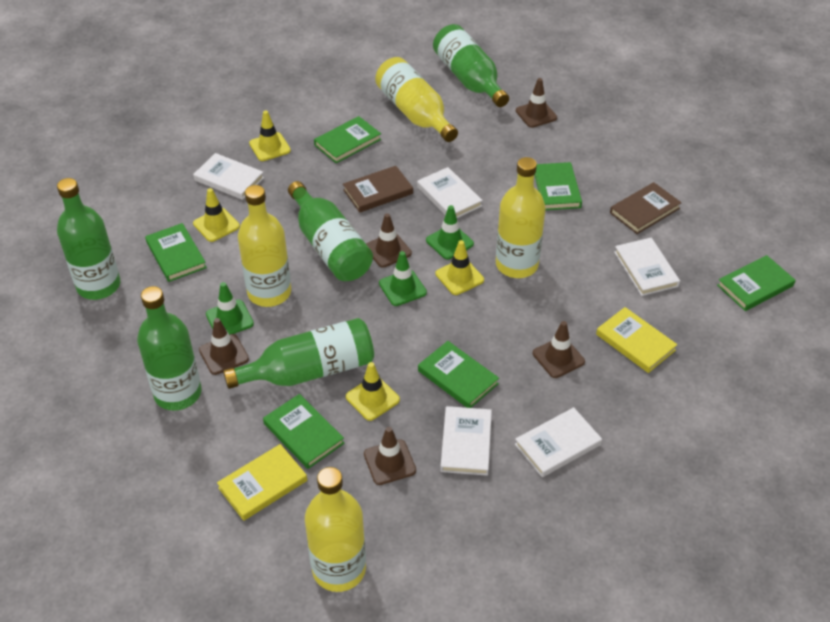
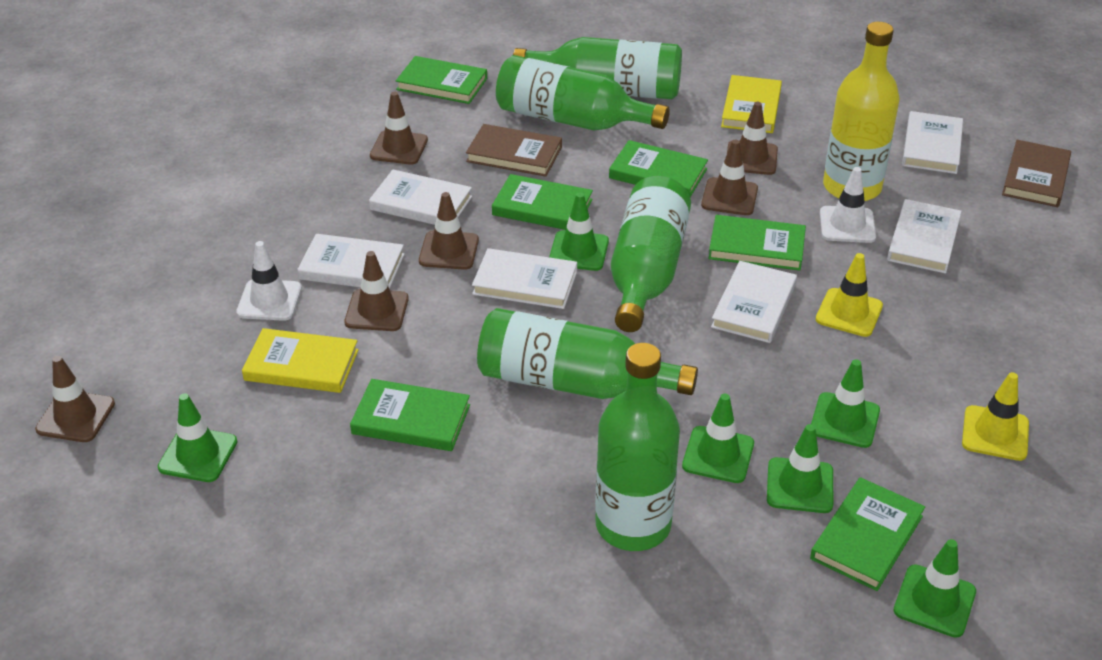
brown traffic cone: [199,318,249,375] [364,427,416,485] [366,213,412,268] [516,78,557,128] [533,321,585,378] = 5 -> [35,356,115,442] [344,251,409,331] [370,92,428,165] [419,192,479,270] [701,140,758,215] [727,102,778,175] = 6
green traffic cone: [206,282,254,335] [379,251,427,306] [426,205,474,260] = 3 -> [158,393,237,482] [549,193,609,271] [682,394,754,483] [767,424,833,513] [811,359,880,448] [894,539,976,638] = 6
white book: [193,153,264,200] [417,167,483,218] [440,406,492,476] [515,407,602,477] [614,238,680,296] = 5 -> [297,234,405,289] [369,169,472,225] [472,248,577,309] [711,261,797,343] [887,199,962,274] [902,111,963,174] = 6
white traffic cone: none = 0 -> [236,241,302,321] [820,167,876,243] = 2
yellow bottle: [238,185,291,307] [305,467,366,592] [375,57,458,142] [496,157,546,278] = 4 -> [823,22,900,201] = 1
yellow traffic cone: [193,188,240,242] [249,111,291,161] [346,362,400,421] [436,240,484,295] = 4 -> [816,253,883,337] [962,372,1029,461] = 2

